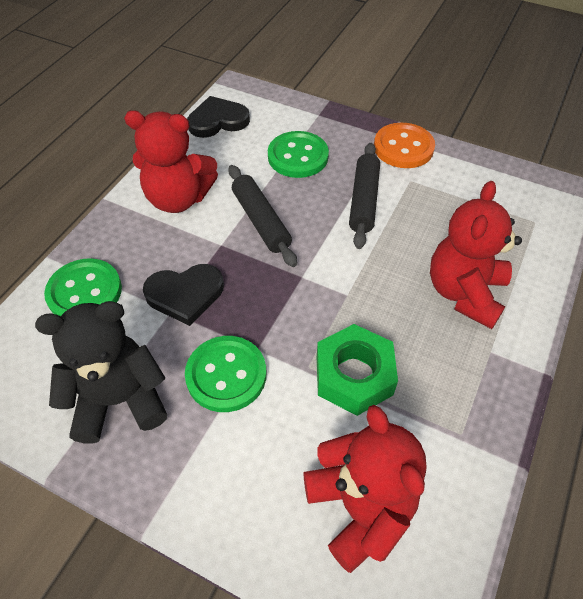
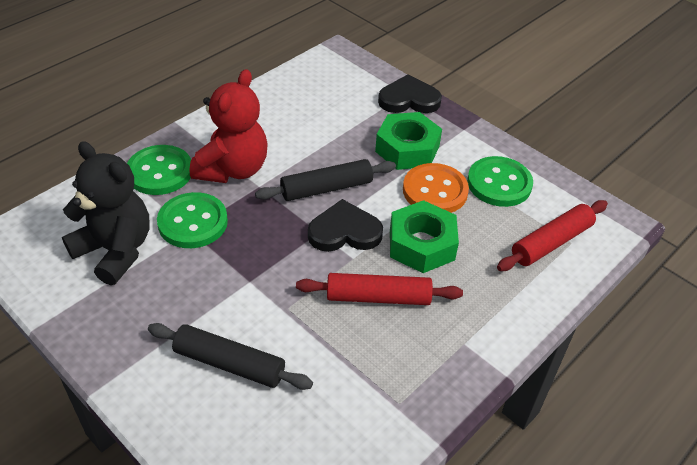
green nut: [317,324,398,416] = 1 -> [375,112,442,170] [390,200,459,273] = 2
red rolling pin: none = 0 -> [296,273,463,305] [497,200,608,271] = 2
red teddy bear: [124,110,218,213] [303,405,427,573] [430,181,522,329] = 3 -> [190,69,268,183] = 1

